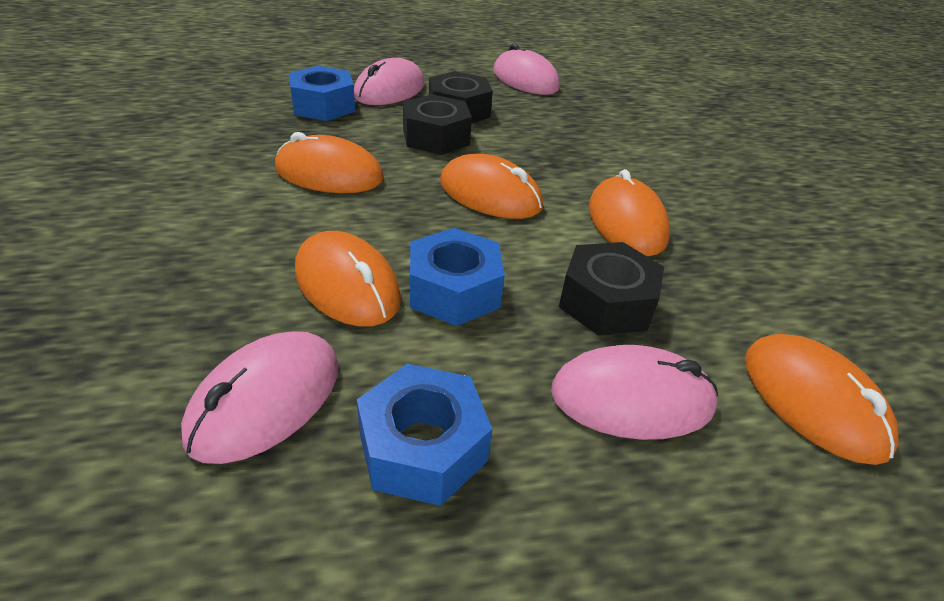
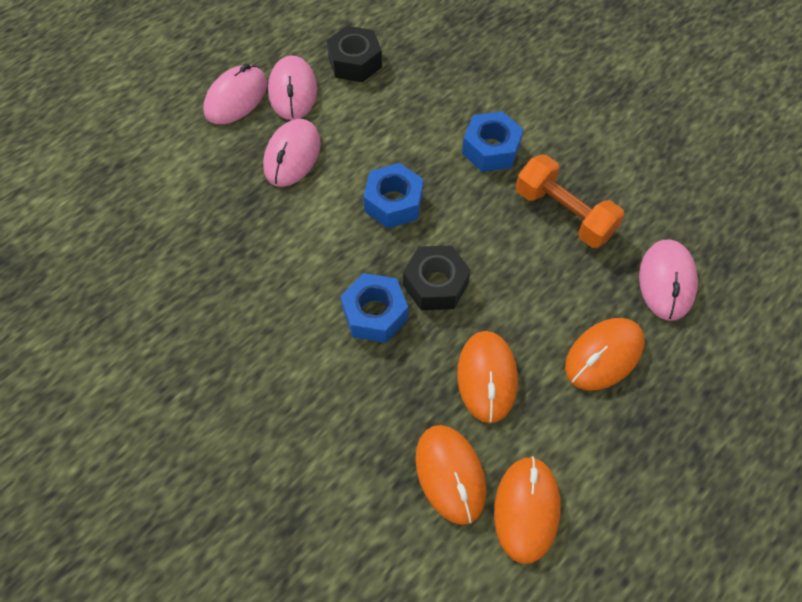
black nut: [403,94,472,155] [429,71,493,124] [559,242,664,336] = 3 -> [326,26,382,82] [403,246,471,310] = 2
orange dumbbell: none = 0 -> [516,155,624,248] = 1
orange mouse: [275,132,384,193] [295,231,401,327] [440,154,543,219] [589,169,670,257] [745,334,899,465] = 5 -> [415,425,486,525] [457,331,518,423] [494,456,561,564] [565,318,645,390] = 4

